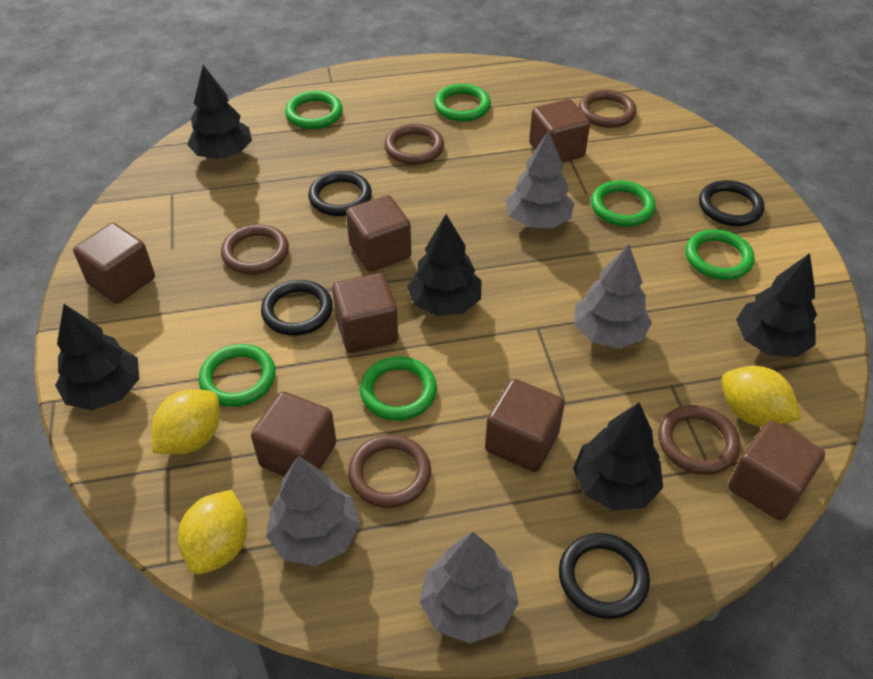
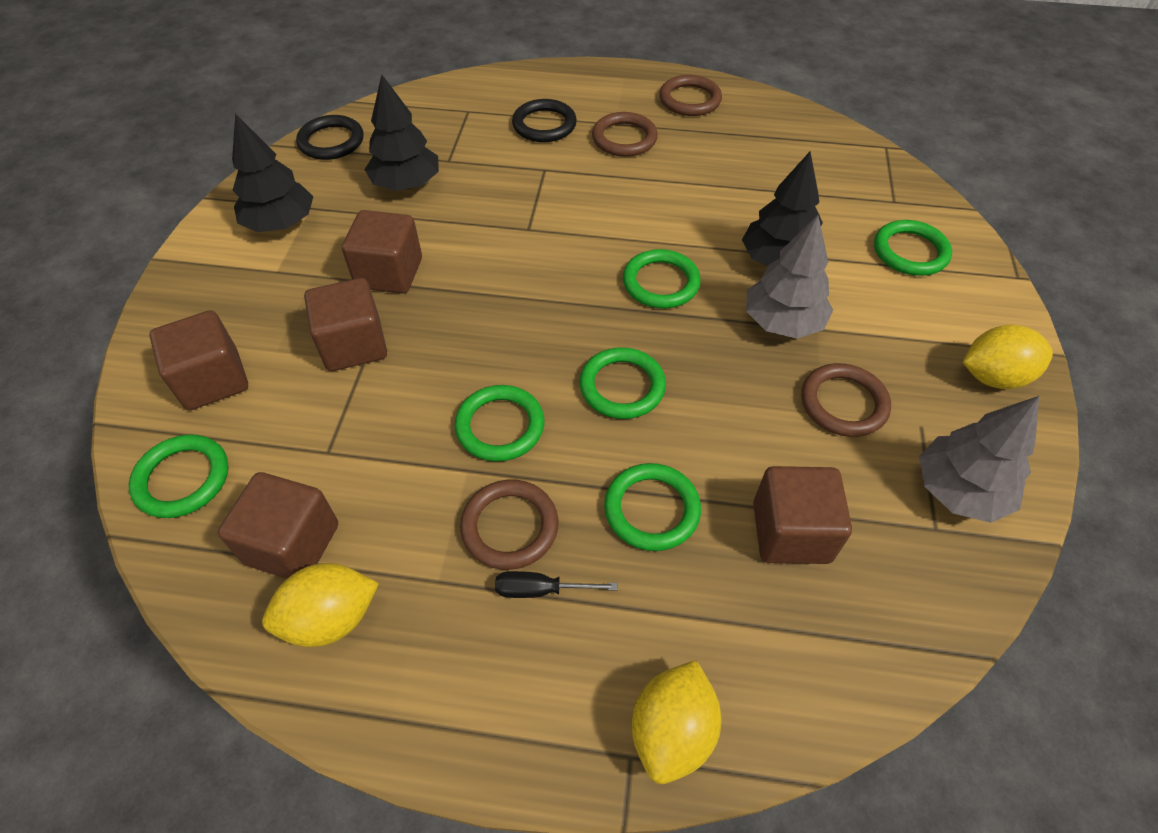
black ring: [261,280,333,336] [308,171,372,216] [559,533,650,619] [699,180,765,226] = 4 -> [296,115,364,160] [512,99,577,142] = 2
black screwdriver: none = 0 -> [495,571,618,598] = 1
black tree: [55,304,139,410] [187,65,252,159] [407,214,482,316] [573,402,663,511] [736,253,817,357] = 5 -> [232,113,313,232] [365,75,439,191] [742,152,823,266] = 3
brown cube: [73,223,155,304] [251,392,336,476] [332,273,398,353] [346,195,411,272] [485,379,565,472] [529,99,590,163] [728,421,825,521] = 7 -> [149,310,248,410] [218,472,338,579] [304,278,387,371] [342,210,422,294] [753,466,852,564] = 5
brown ring: [221,224,289,274] [348,435,431,508] [384,124,444,165] [579,89,636,128] [658,405,740,475] = 5 -> [460,479,559,570] [592,112,658,157] [659,75,722,116] [801,363,891,437] = 4
grey tree: [266,456,360,566] [419,532,519,644] [505,131,574,228] [574,244,652,349] = 4 -> [746,215,833,339] [919,396,1039,523] = 2

